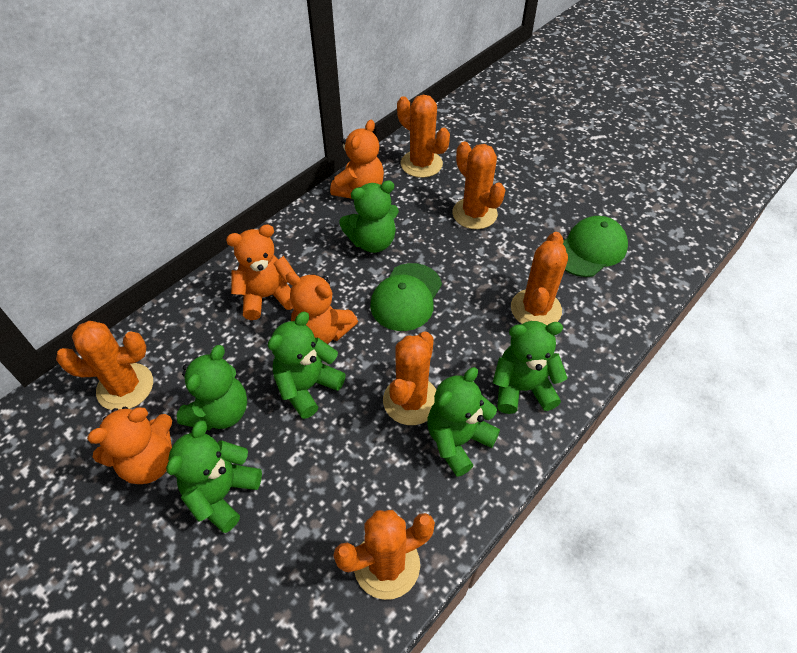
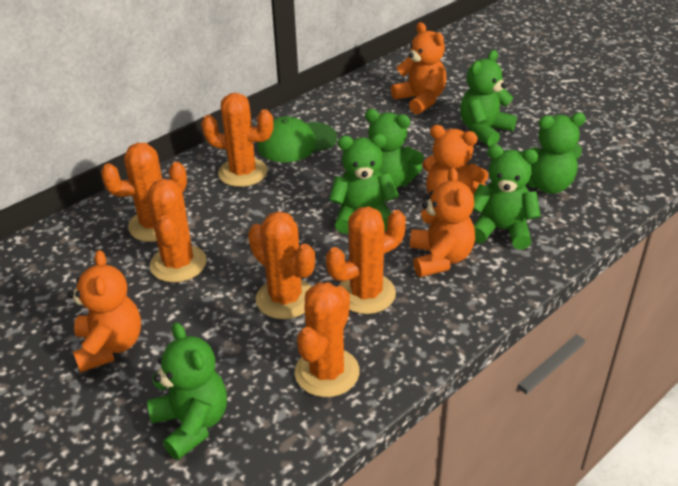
green cap: [370,263,442,331] [563,216,628,277] = 2 -> [257,116,337,162] = 1

